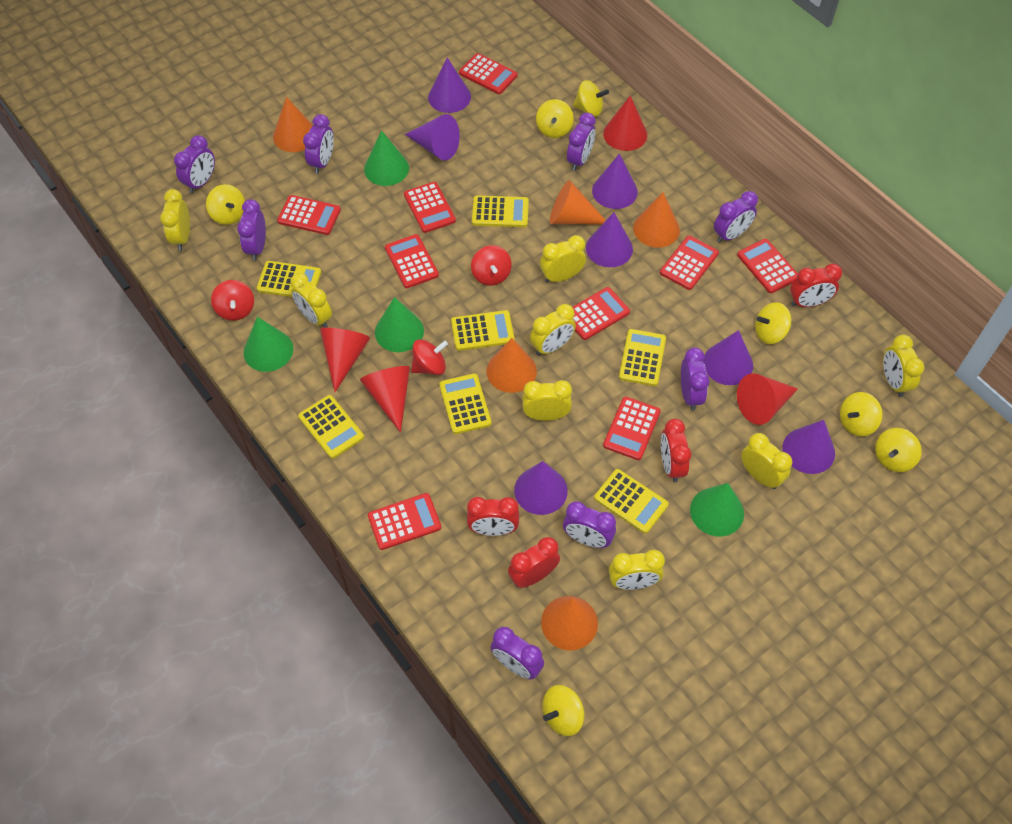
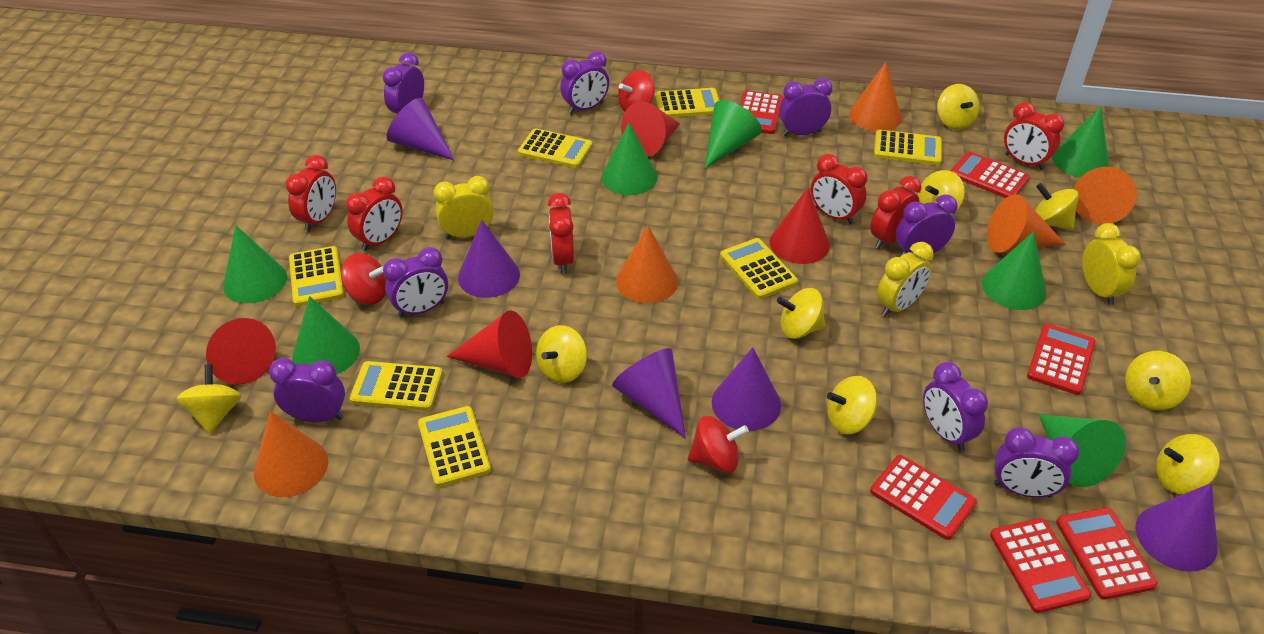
green cone: [243,317,293,372] [364,130,409,186] [375,297,424,352] [690,483,744,537] = 4 -> [223,225,287,303] [292,296,360,374] [601,122,657,195] [704,100,762,169] [982,231,1046,310] [1039,414,1126,487] [1052,106,1109,178] = 7
purple cone: [405,114,460,160] [428,58,471,113] [514,461,568,515] [586,212,633,267] [592,153,638,209] [703,330,753,385] [782,420,835,474] = 7 -> [387,98,455,161] [458,220,520,298] [612,348,686,439] [712,347,781,431] [1135,483,1217,572] = 5
red calculator: [277,195,341,235] [368,493,441,550] [385,234,439,288] [404,182,456,233] [459,53,518,94] [572,287,630,340] [603,397,661,460] [660,236,719,290] [737,239,798,293] = 9 -> [740,91,783,134] [870,455,977,540] [951,151,1030,198] [990,518,1091,613] [1027,324,1095,395] [1056,507,1158,600] = 6
red clock: [467,497,519,536] [508,537,560,588] [661,419,691,482] [790,264,842,307] = 4 -> [286,155,336,232] [346,176,403,251] [548,193,574,274] [811,154,867,225] [870,176,921,249] [1004,102,1064,170] = 6
yellow clock: [160,189,190,250] [290,273,332,328] [522,380,572,421] [530,304,576,356] [540,235,586,283] [609,550,665,590] [741,433,792,489] [883,335,924,397] = 8 -> [433,176,494,239] [877,242,934,317] [1082,223,1141,306] = 3
yellow spinning top: [206,184,245,225] [536,99,574,138] [542,685,585,736] [573,80,609,117] [755,302,791,344] [840,392,883,436] [875,428,922,472] = 7 -> [177,364,241,434] [536,325,587,383] [777,288,825,339] [827,376,877,434] [918,170,965,215] [937,84,979,130] [1035,183,1079,230] [1125,351,1191,410] [1156,434,1220,494] = 9

